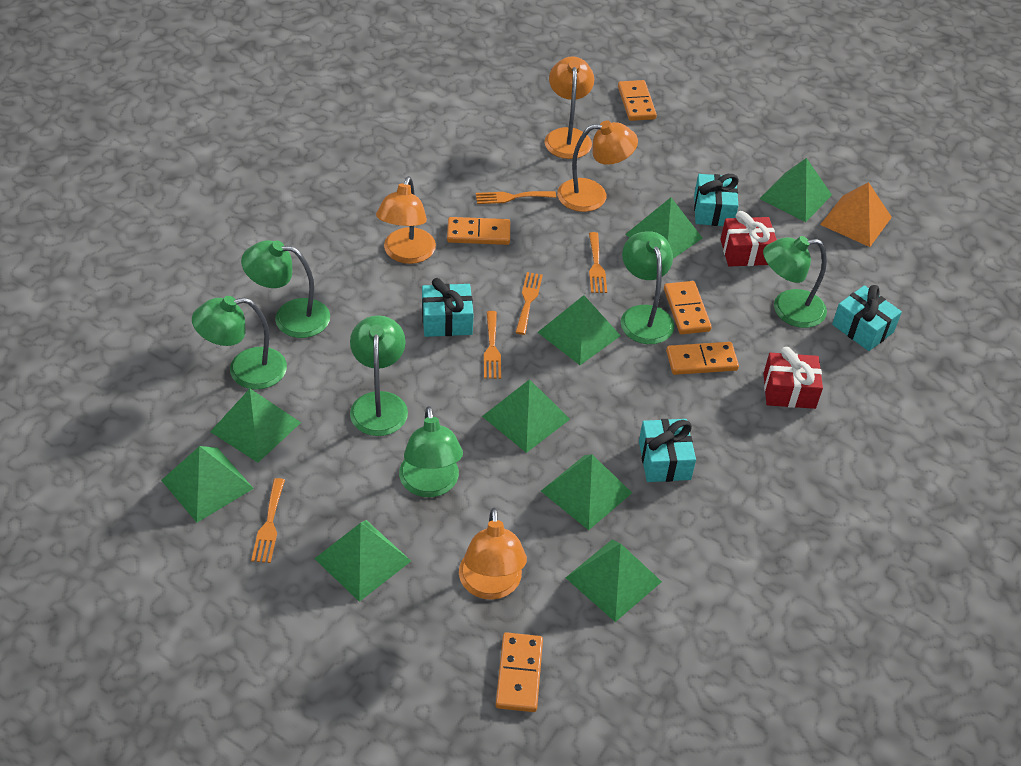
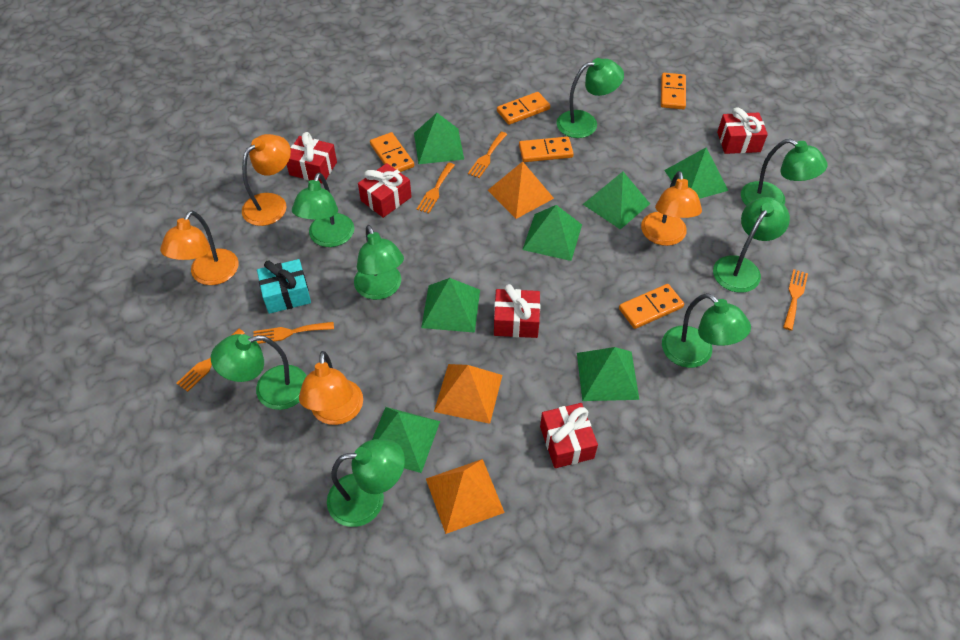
green lamp: [192,296,287,389] [241,240,330,338] [350,315,408,436] [399,406,463,497] [621,231,674,344] [763,236,827,328] = 6 -> [211,334,307,410] [292,172,354,247] [327,439,405,527] [354,225,404,300] [556,58,624,138] [662,293,751,368] [713,197,790,293] [741,139,827,206] = 8
green pyramid: [161,446,254,522] [210,389,301,462] [314,520,411,602] [482,379,570,453] [537,295,621,365] [541,454,632,530] [566,539,662,622] [625,197,703,259] [759,158,832,222] = 9 -> [372,407,440,473] [414,113,464,164] [421,278,480,333] [522,205,582,261] [577,347,639,401] [583,172,650,229] [664,148,729,199] = 7
orange pyramid: [820,182,892,247] = 1 -> [426,459,505,534] [434,364,502,424] [488,161,554,219] = 3
red gift: [721,211,777,267] [763,347,823,409] = 2 -> [287,132,337,184] [358,163,412,218] [494,284,540,338] [540,403,598,468] [717,107,768,154] = 5
turquoise gift: [422,278,474,337] [639,419,696,482] [694,174,739,226] [832,285,902,351] = 4 -> [257,259,311,314] = 1

